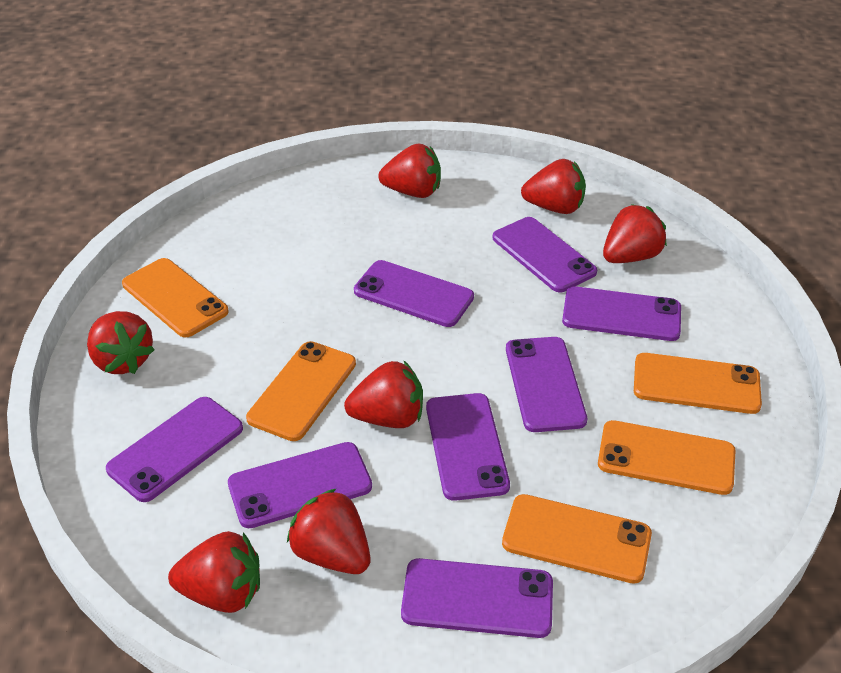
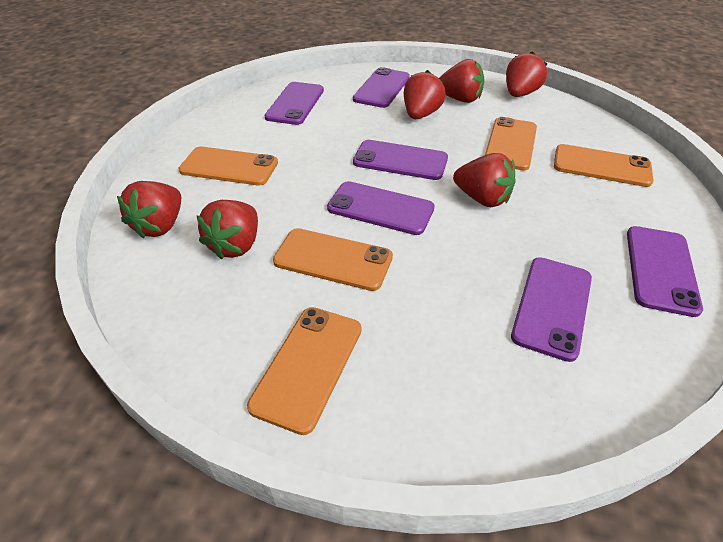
purple phone: [106,397,243,502] [228,442,372,528] [354,260,474,327] [401,558,553,638] [426,393,510,501] [492,217,597,292] [506,337,587,432] [562,286,681,341] = 8 -> [264,82,324,125] [327,181,435,235] [353,67,410,108] [353,140,448,180] [511,257,592,362] [627,226,703,317] = 6
red strawberry: [87,311,155,374] [168,531,260,613] [287,488,371,574] [344,361,423,428] [378,143,441,198] [521,159,586,214] [603,204,667,263] = 7 -> [117,181,181,239] [196,200,258,260] [404,70,446,119] [439,59,485,103] [453,153,515,207] [506,51,547,97] = 6

